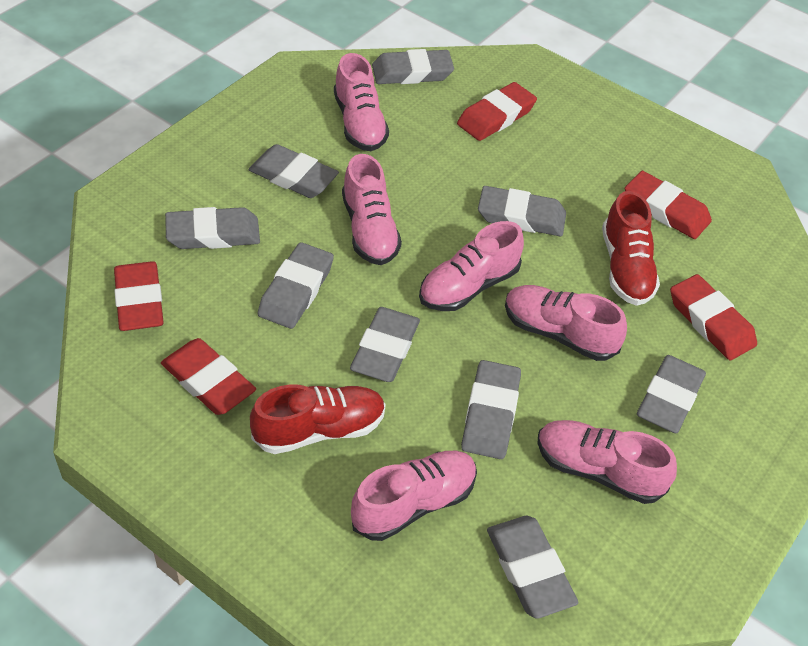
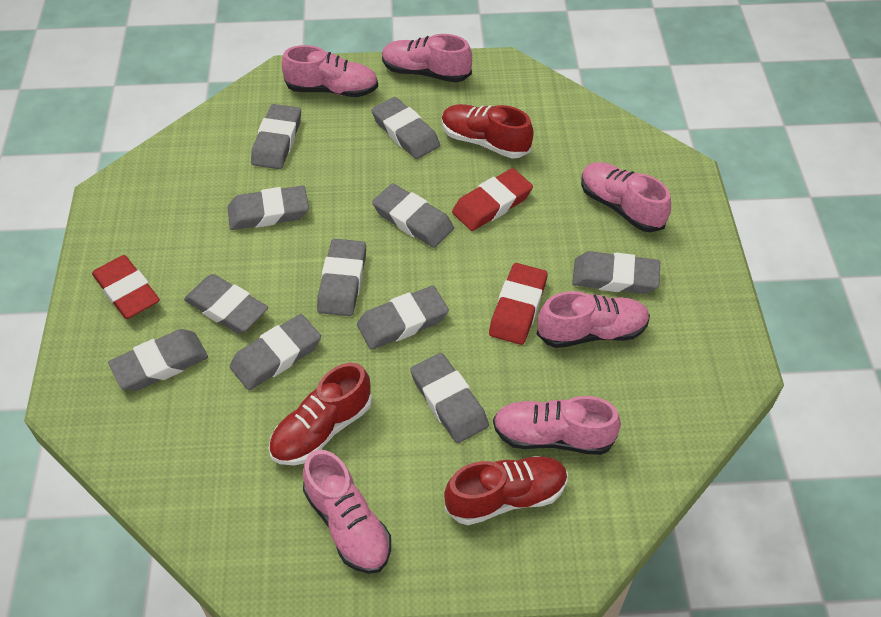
grey eraser: [165,207,260,249] [249,144,339,198] [258,242,334,329] [350,307,420,382] [372,49,454,84] [461,360,521,459] [478,186,566,236] [487,516,579,619] [637,355,706,433] = 9 -> [108,329,208,391] [184,274,268,334] [227,185,309,230] [230,314,321,390] [251,104,301,169] [317,239,366,316] [357,286,449,350] [371,97,440,159] [372,183,454,248] [410,353,489,443] [572,251,660,294] = 11
red eraser: [114,261,164,331] [161,338,256,415] [457,82,537,141] [625,171,712,239] [670,274,757,360] = 5 -> [92,255,160,319] [452,168,533,231] [489,263,548,345] = 3
red shoe: [250,384,386,454] [602,191,660,306] = 2 -> [269,363,372,466] [442,104,534,158] [444,456,568,525] = 3

